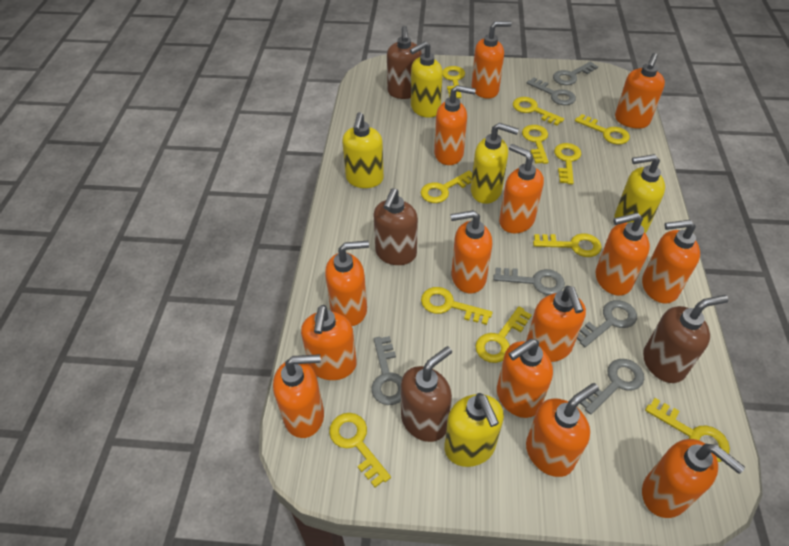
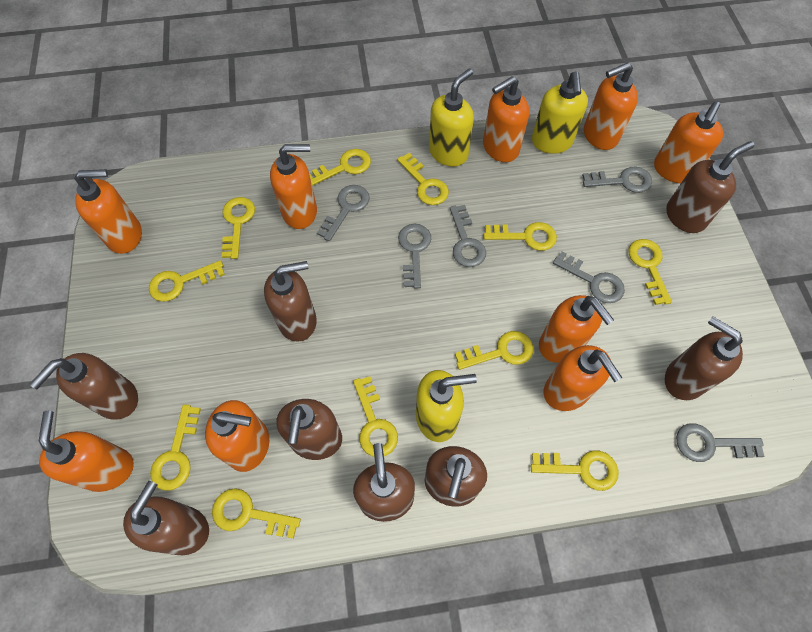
brown soap dispenser: [373,188,418,265] [387,26,422,99] [401,346,452,442] [643,295,729,383] = 4 -> [29,353,138,420] [123,481,209,555] [264,261,317,342] [276,399,342,460] [353,443,415,522] [425,446,487,507] [665,317,743,400] [666,141,754,233] = 8
orange soap dispenser: [273,354,324,438] [301,305,357,380] [325,241,369,326] [434,85,476,165] [450,210,492,294] [472,21,512,99] [497,339,553,418] [499,144,544,233] [526,286,586,362] [526,383,599,477] [596,213,650,296] [615,53,665,129] [642,220,700,304] [642,439,745,518] = 14 -> [39,411,134,492] [74,169,142,254] [205,400,269,472] [270,144,317,229] [483,76,529,162] [539,295,614,363] [544,345,622,411] [584,62,638,150] [654,101,723,183] = 9
yellow soap dispenser: [342,112,384,188] [410,41,443,118] [444,393,504,467] [471,123,519,204] [614,154,665,233] = 5 -> [416,370,477,442] [429,68,474,166] [532,71,588,154] = 3

